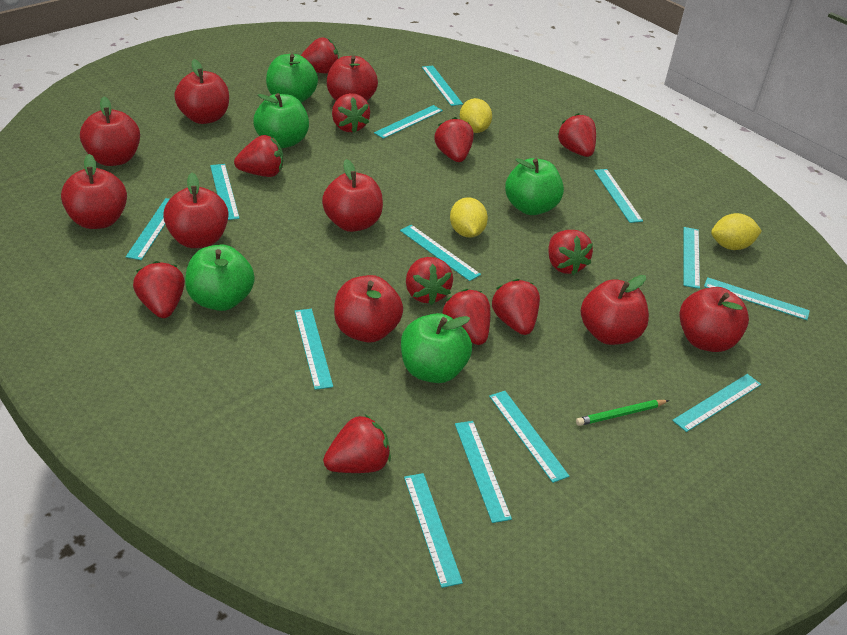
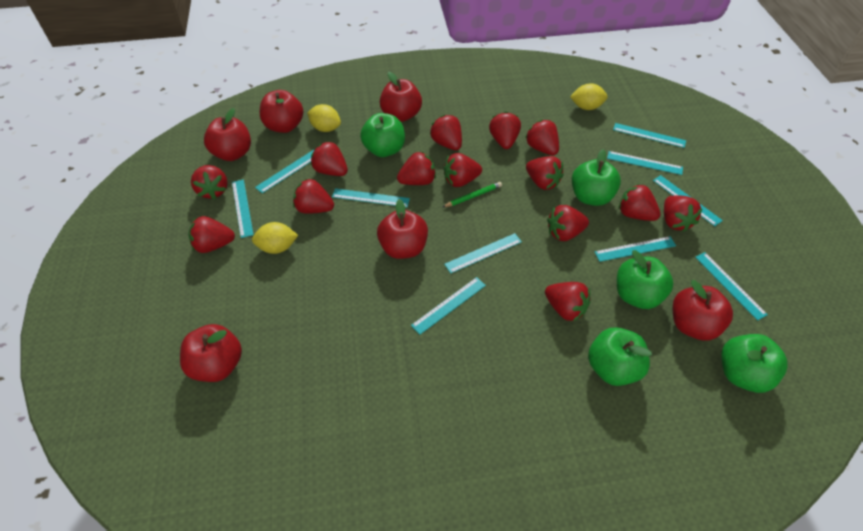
red apple: [61,154,127,229] [80,97,140,166] [163,173,228,248] [174,59,229,124] [322,159,383,232] [327,56,378,101] [334,275,403,342] [581,275,649,345] [679,287,749,352] = 9 -> [180,324,242,382] [204,108,251,161] [260,90,303,133] [377,199,428,259] [380,72,422,122] [673,280,733,341] = 6
red strawberry: [133,261,185,318] [234,135,283,177] [301,38,339,74] [323,415,391,473] [332,93,370,133] [406,257,453,305] [434,117,474,162] [442,289,490,345] [492,279,540,335] [548,230,593,275] [557,113,596,157] = 11 -> [188,216,235,253] [191,165,228,200] [293,179,334,214] [311,141,348,176] [397,151,436,185] [430,115,462,150] [444,153,482,187] [489,112,521,149] [525,120,559,155] [526,156,564,190] [545,282,591,321] [547,205,589,241] [619,184,661,221] [664,195,702,232] = 14
turquoise ruler: [126,198,170,260] [210,164,240,220] [295,309,333,390] [374,105,443,139] [400,225,481,281] [404,473,463,588] [422,66,463,106] [455,421,512,523] [489,391,569,483] [594,169,643,223] [672,374,761,432] [684,227,700,289] [704,277,810,320] = 13 -> [232,179,254,238] [255,150,314,193] [332,188,410,207] [411,277,486,334] [444,233,522,273] [595,236,676,262] [607,151,683,175] [613,123,686,148] [653,175,723,226] [695,252,768,321] = 10

